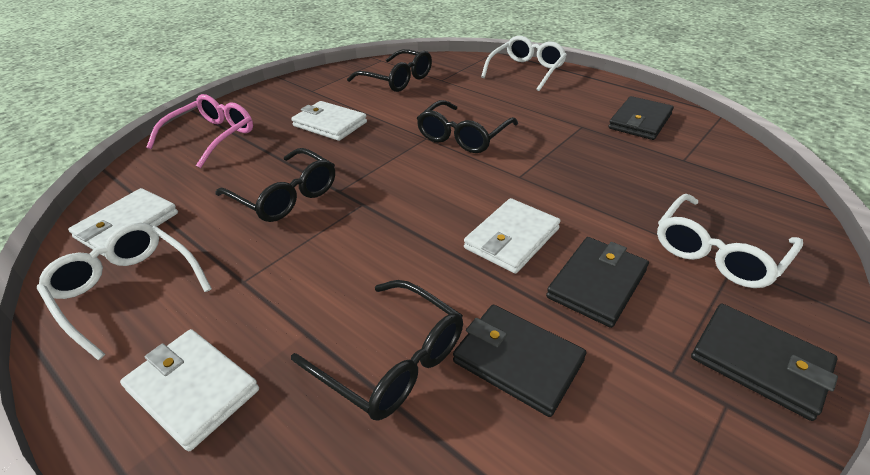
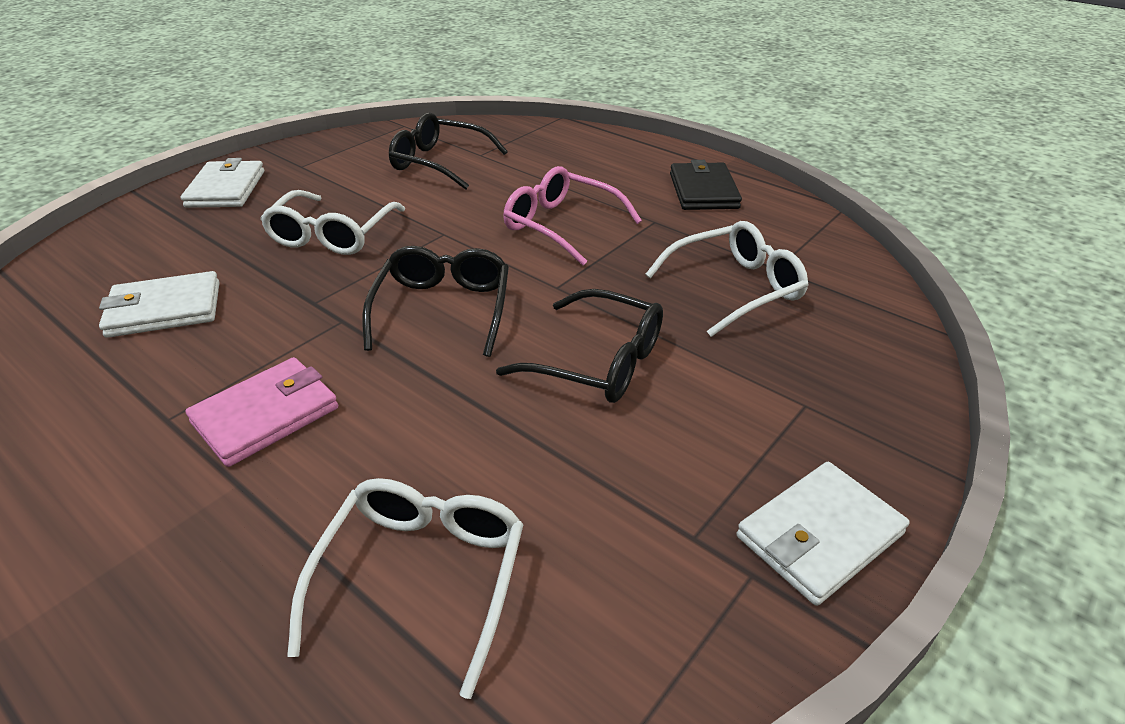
black glasses: [216,148,335,222] [291,280,463,421] [347,49,432,92] [417,100,518,153] = 4 -> [362,246,509,357] [389,113,508,190] [496,289,663,403] = 3
black wallet: [453,305,586,417] [546,237,649,328] [608,96,674,140] [691,304,838,421] = 4 -> [670,160,742,210] = 1
pink wallet: none = 0 -> [185,357,338,467] = 1
white wallet: [68,188,178,257] [120,329,259,451] [291,101,367,141] [464,198,560,274] = 4 -> [99,271,220,338] [181,158,264,208] [737,462,910,606] = 3

